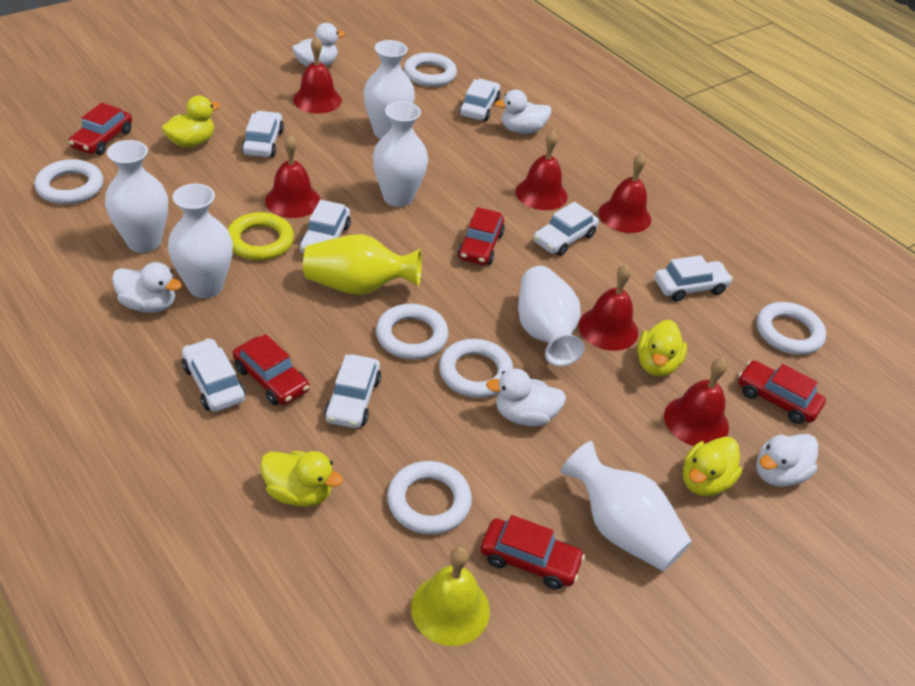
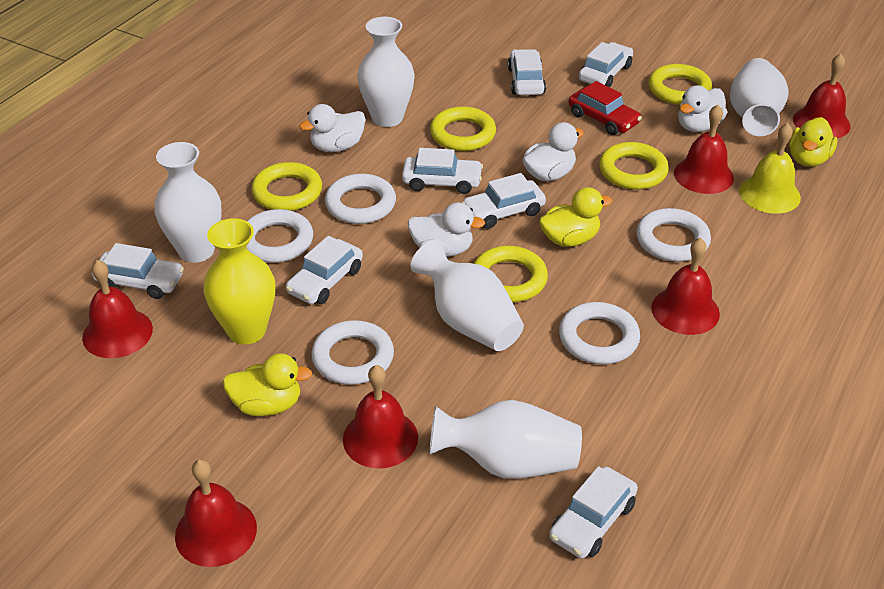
red car: [69,103,132,155] [233,334,310,405] [457,207,505,265] [481,515,585,590] [738,360,826,424] = 5 -> [569,81,642,135] = 1
white duck: [112,262,182,313] [292,23,345,67] [486,368,566,426] [495,89,551,134] [756,434,818,487] = 5 -> [299,104,366,152] [408,203,485,257] [523,122,584,181] [678,85,727,132] = 4
white ring: [34,159,103,204] [376,304,449,360] [387,461,472,535] [404,53,457,87] [439,339,513,398] [756,302,826,355] = 6 -> [247,209,313,263] [311,320,394,385] [325,174,396,224] [559,302,640,364] [636,208,711,262] = 5
white vase: [105,140,168,253] [168,184,233,298] [363,40,415,139] [373,101,428,207] [518,266,584,366] [561,441,692,571] = 6 -> [154,142,221,263] [357,17,415,127] [410,239,524,351] [429,400,582,479] [730,58,788,136] = 5
yellow duck: [162,95,220,148] [260,451,343,507] [637,320,687,377] [683,437,742,496] = 4 -> [223,353,312,416] [539,187,612,247] [789,117,837,167] = 3
yellow ring: [227,212,294,261] = 1 -> [251,162,322,211] [430,106,496,151] [473,246,548,302] [599,142,669,190] [649,64,712,105] = 5

